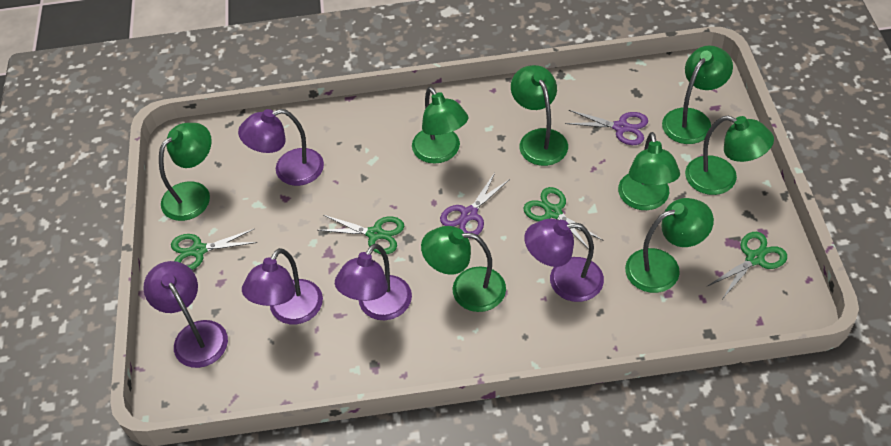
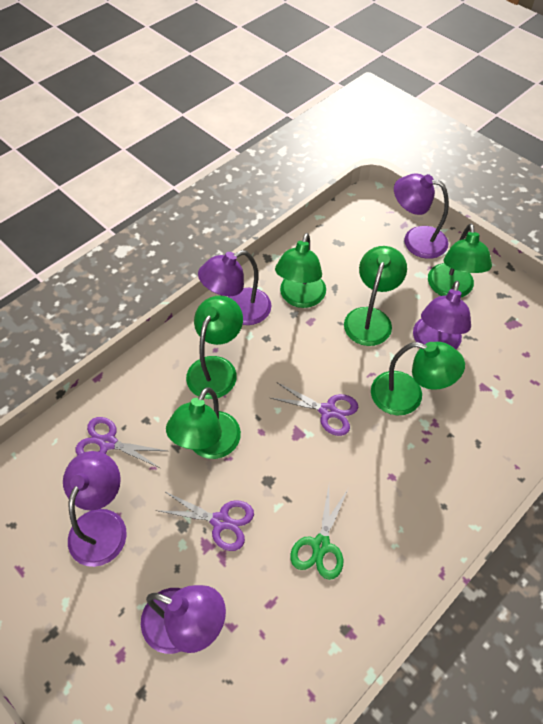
green lamp: [159,123,212,221] [412,87,468,164] [421,226,506,312] [511,65,568,166] [618,132,680,210] [625,198,714,293] [662,46,733,144] [685,116,774,195] = 8 -> [166,387,241,459] [186,296,243,399] [275,233,326,308] [344,246,407,346] [371,342,465,415] [428,224,492,297] = 6
green scissors: [171,229,257,270] [317,215,404,254] [523,187,602,249] [708,232,787,298] = 4 -> [290,486,349,580] = 1
purple scissors: [440,173,510,235] [565,110,648,145] = 2 -> [76,417,167,468] [156,491,254,551] [271,382,358,436] = 3

